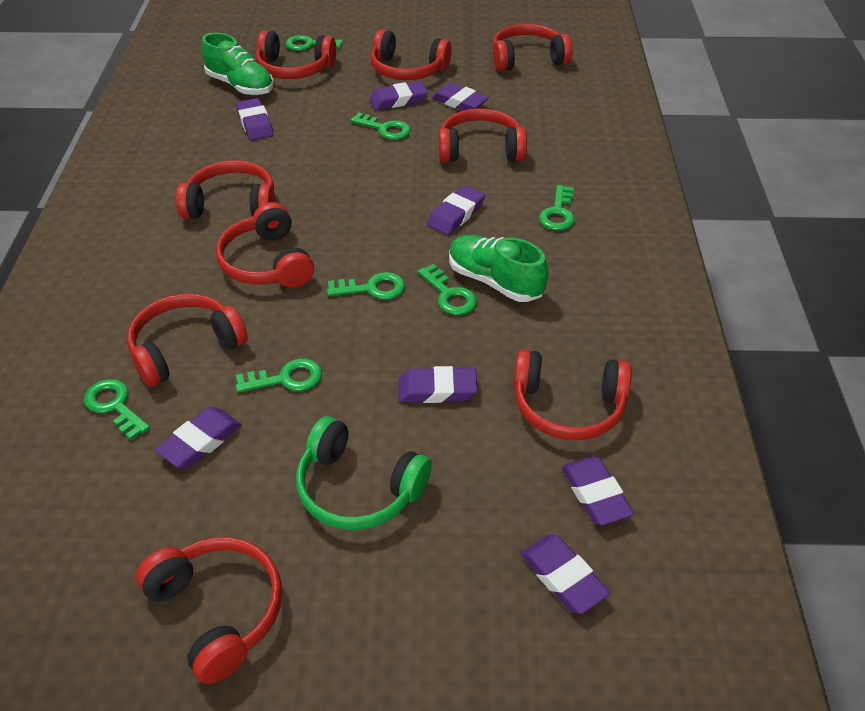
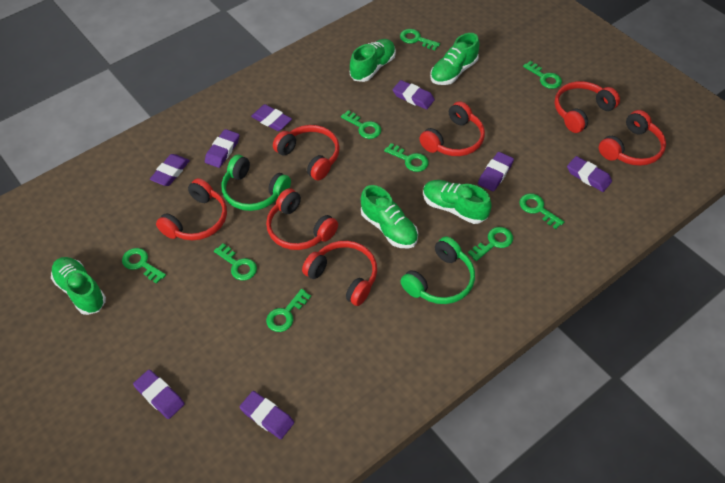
green headphones: [296,416,432,530] = 1 -> [221,155,291,211] [400,236,475,304] = 2
green key: [84,379,150,440] [235,358,322,393] [286,35,343,51] [327,272,405,300] [350,113,411,140] [418,264,477,315] [539,185,575,230] = 7 -> [122,248,166,284] [214,243,257,280] [266,289,311,332] [341,110,381,139] [384,143,429,172] [400,29,440,50] [468,227,513,261] [519,193,564,229] [523,61,562,89] = 9
green shoe: [201,32,274,95] [449,235,548,302] = 2 -> [51,257,106,315] [350,39,396,82] [361,185,418,249] [423,180,492,224] [430,33,479,85] = 5
red headphones: [127,294,248,387] [136,537,282,684] [176,160,275,219] [216,202,314,288] [256,30,336,79] [371,29,452,80] [439,108,527,163] [492,24,573,71] [513,349,632,440] = 9 -> [156,178,227,240] [266,188,338,250] [273,125,340,180] [302,241,377,306] [419,101,485,156] [555,81,620,133] [599,110,666,166] = 7

